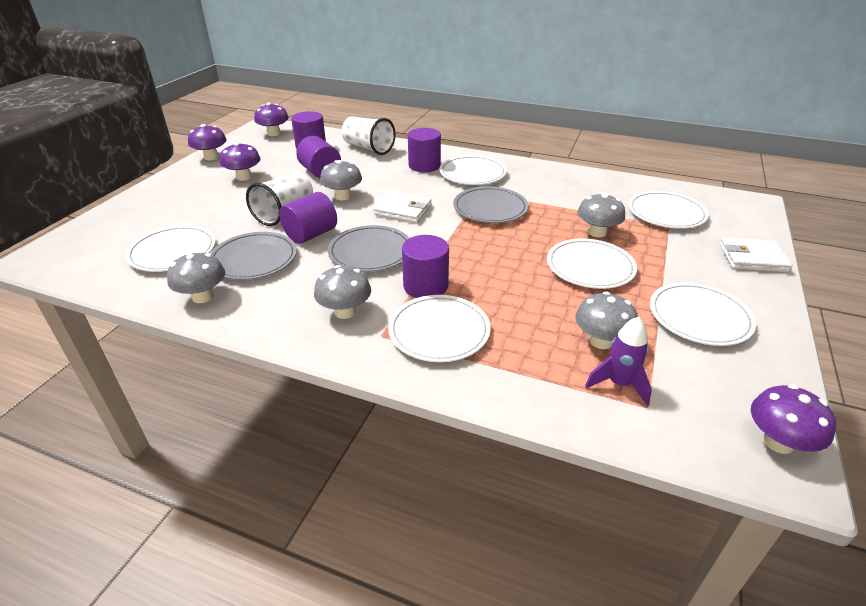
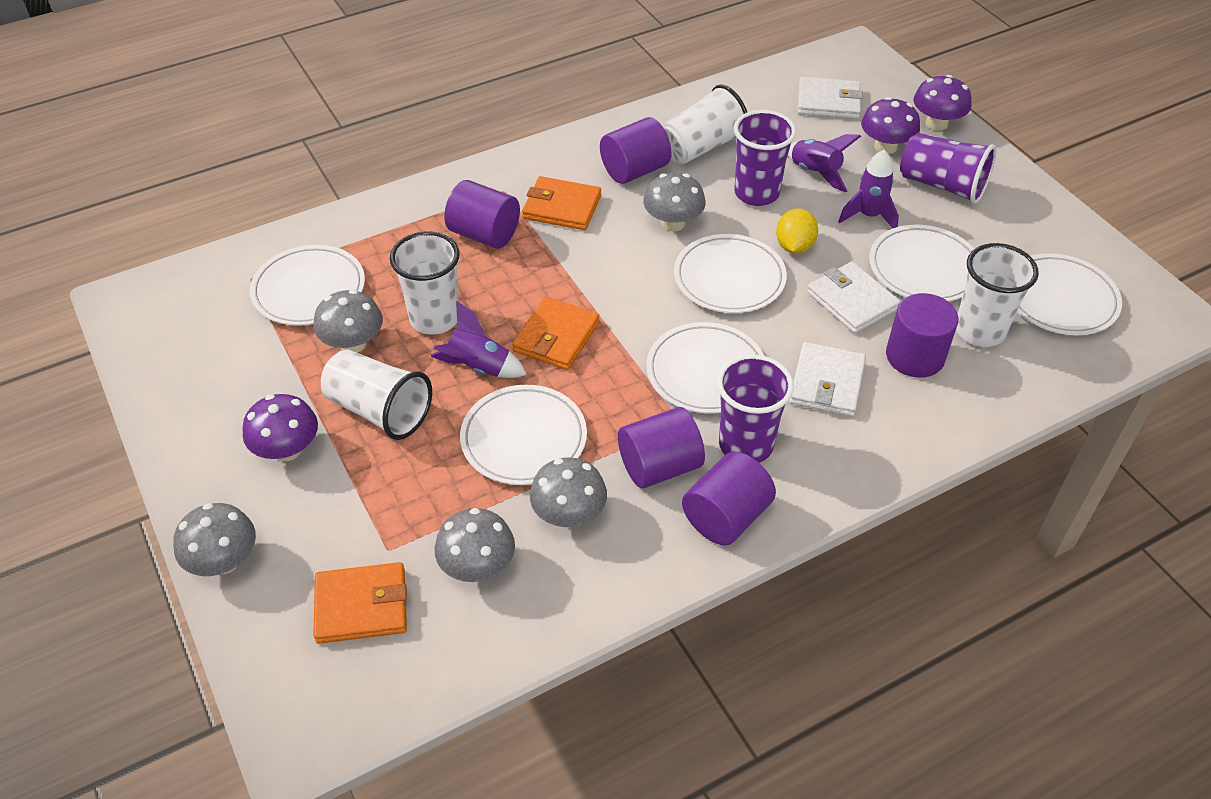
grey plate: [210,232,297,280] [328,225,409,272] [453,186,528,223] = 3 -> none = 0
orange wallet: none = 0 -> [313,562,407,644] [512,296,600,370] [522,176,601,230] = 3
purple cup: none = 0 -> [717,354,794,463] [734,110,796,206] [900,133,996,204] = 3
purple mushroom: [188,124,227,160] [220,142,261,181] [254,102,289,136] [751,384,836,454] = 4 -> [242,394,318,461] [861,97,920,154] [913,75,972,131] = 3
purple rocket: [585,317,652,406] = 1 -> [431,301,527,378] [788,134,861,192] [838,150,899,228] = 3
white cup: [246,171,313,226] [342,116,395,155] = 2 -> [321,350,432,440] [390,231,460,335] [662,84,747,164] [956,243,1039,347] = 4
white wallet: [373,191,432,223] [720,238,792,272] = 2 -> [789,342,866,417] [798,77,863,119] [807,262,901,334] = 3
yellow lemon: none = 0 -> [776,208,818,254] = 1

